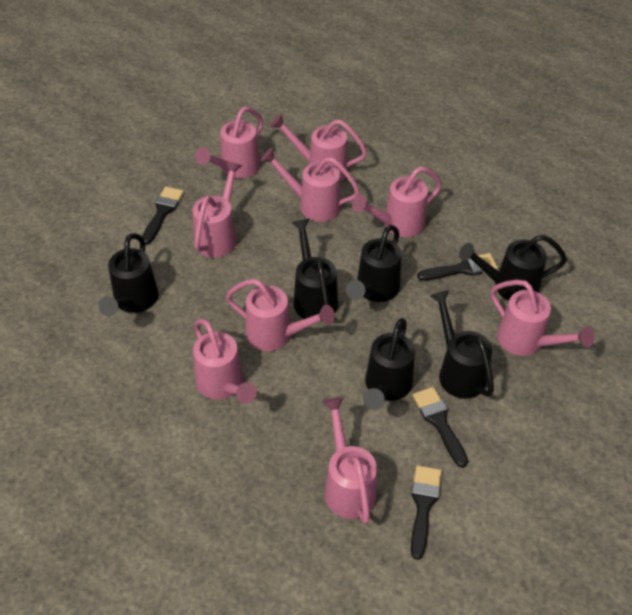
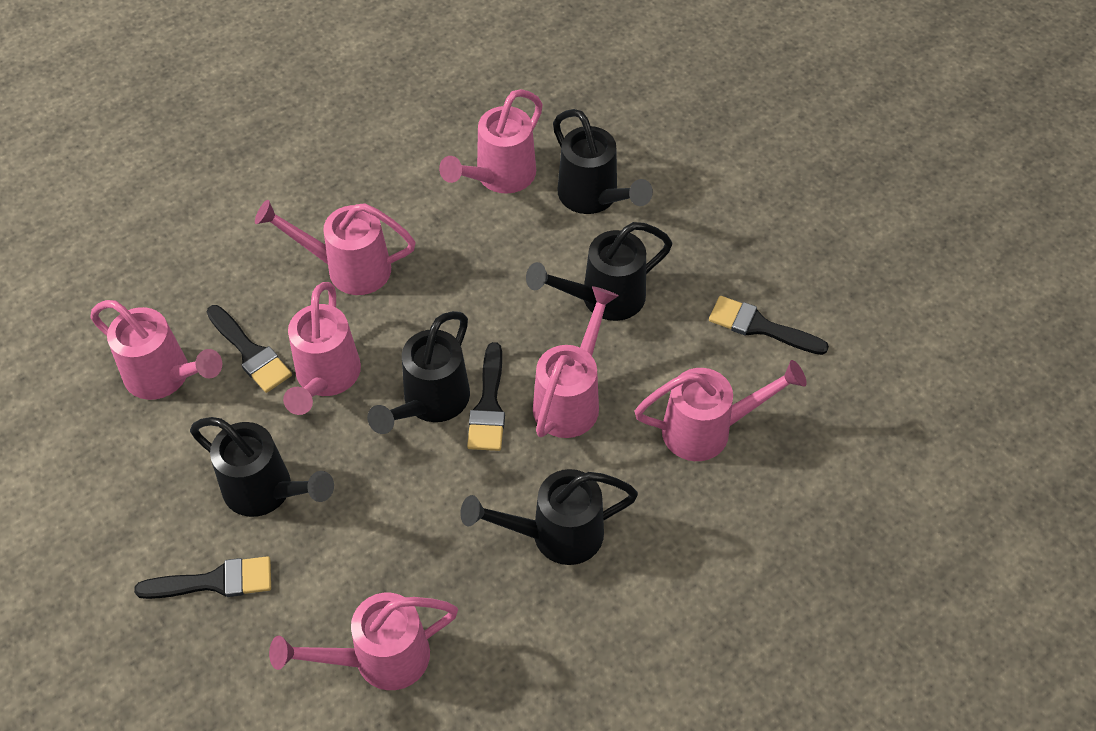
black watering can: [99,234,159,316] [292,219,338,321] [346,225,402,302] [363,318,415,410] [430,290,494,399] [459,235,567,301] = 6 -> [190,417,334,517] [367,311,470,434] [460,469,638,565] [526,222,672,321] [553,109,653,214] = 5
pink watering can: [193,161,242,258] [193,319,257,404] [195,107,263,178] [226,279,335,351] [261,148,360,222] [270,114,367,181] [322,397,377,524] [352,167,442,237] [491,280,595,356] = 9 -> [90,300,222,400] [255,200,416,295] [269,593,458,690] [283,282,361,415] [439,89,543,194] [533,286,618,438] [634,360,807,461] = 7

